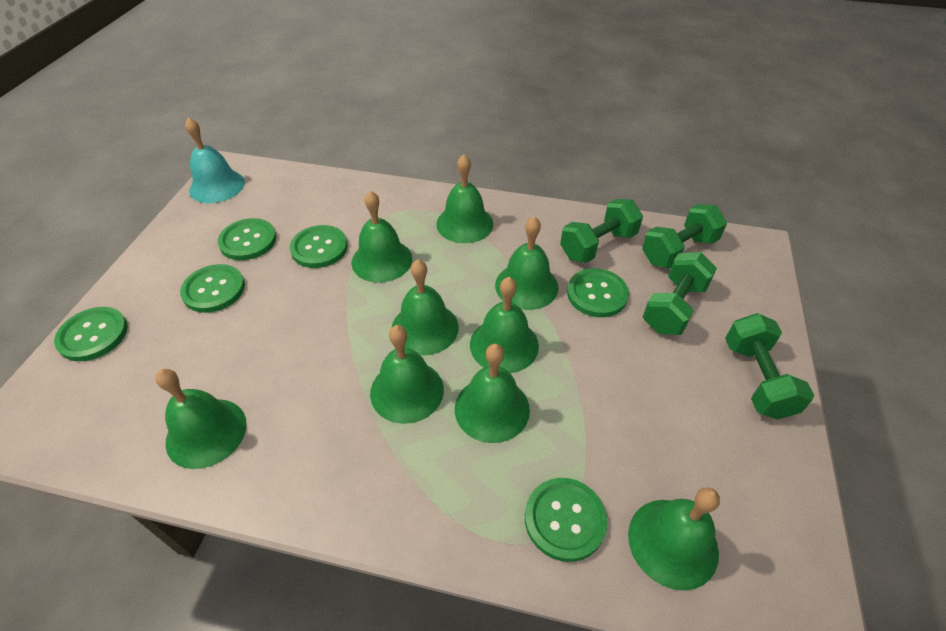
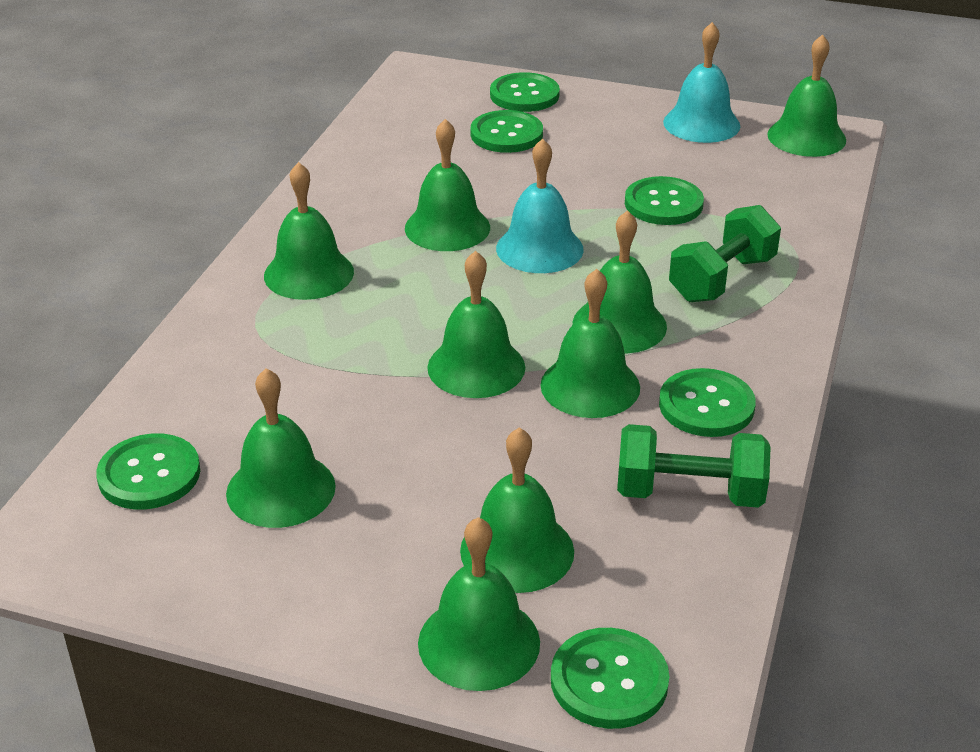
green dumbbell: [560,199,643,263] [642,204,727,269] [643,252,717,335] [725,313,814,420] = 4 -> [617,424,771,508] [669,205,781,302] = 2
turquoise bell: [185,117,245,203] = 1 -> [496,138,584,273] [663,22,740,143] = 2

